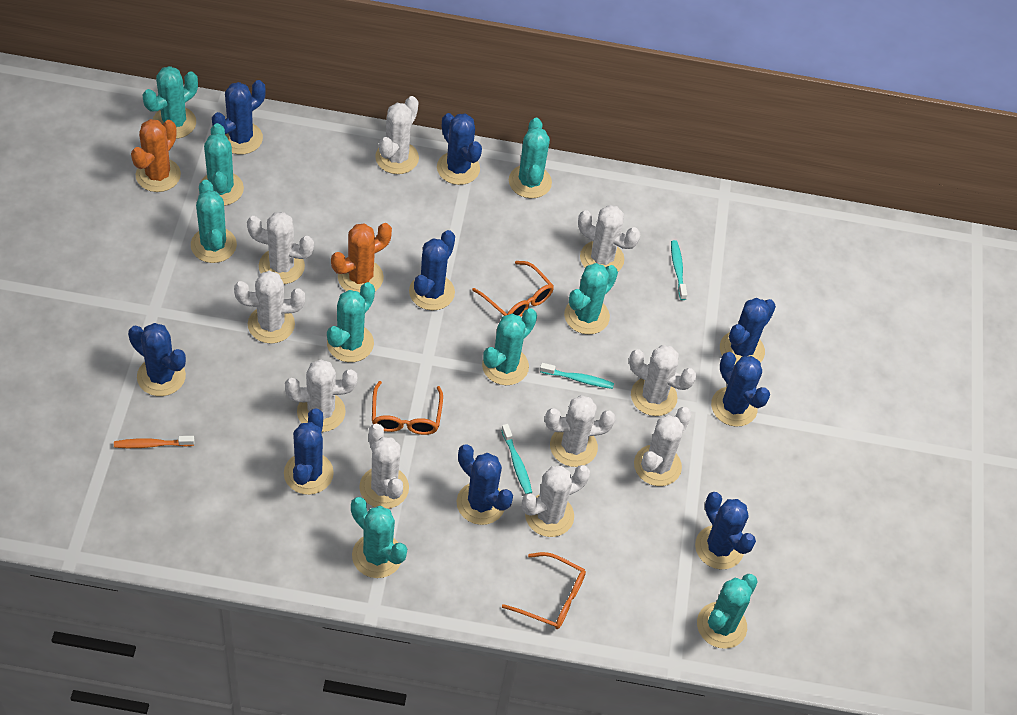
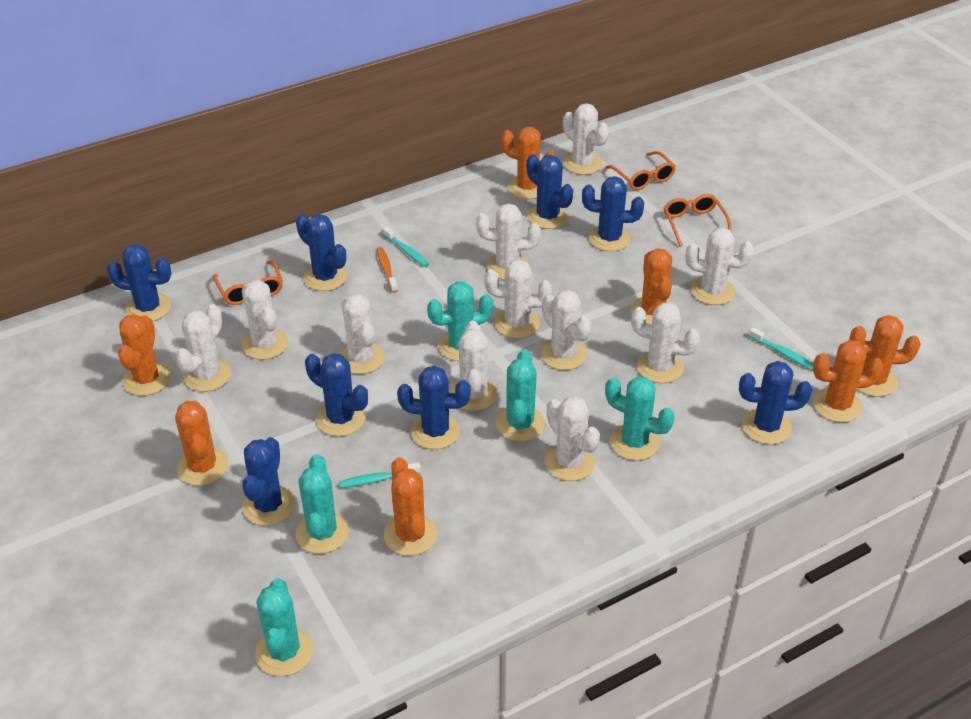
blue cactus: [128,323,186,396] [212,80,266,155] [284,408,334,495] [409,230,455,311] [437,113,482,185] [457,444,513,525] [695,492,756,569] [711,352,770,427] [720,298,776,364] = 9 -> [107,244,171,321] [242,437,295,526] [296,214,347,291] [305,353,368,436] [397,366,471,449] [526,154,573,229] [582,176,644,251] [739,361,812,445] = 8
orange cactus: [131,119,181,192] [331,223,392,293] = 2 -> [118,314,171,396] [175,401,228,486] [384,457,437,556] [501,127,556,199] [630,248,672,325] [813,340,884,422] [849,315,921,397] = 7
turquoise cactus: [143,66,198,139] [191,180,237,263] [200,123,244,206] [327,282,375,362] [351,497,407,578] [482,308,537,385] [509,118,552,198] [564,263,618,335] [697,574,758,649] = 9 -> [255,578,313,676] [295,454,349,554] [427,282,493,361] [496,349,545,441] [605,376,675,461] = 5
white cactus: [234,271,305,344] [247,212,314,284] [285,359,357,432] [359,423,409,509] [375,96,419,174] [521,465,590,537] [545,395,616,467] [578,205,640,271] [629,345,696,416] [634,407,692,486] = 10 -> [176,304,231,392] [242,280,288,360] [339,294,385,374] [450,321,498,411] [476,204,541,280] [485,260,552,339] [541,290,591,370] [545,396,600,481] [563,103,609,175] [631,303,700,383] [685,228,754,305] = 11

